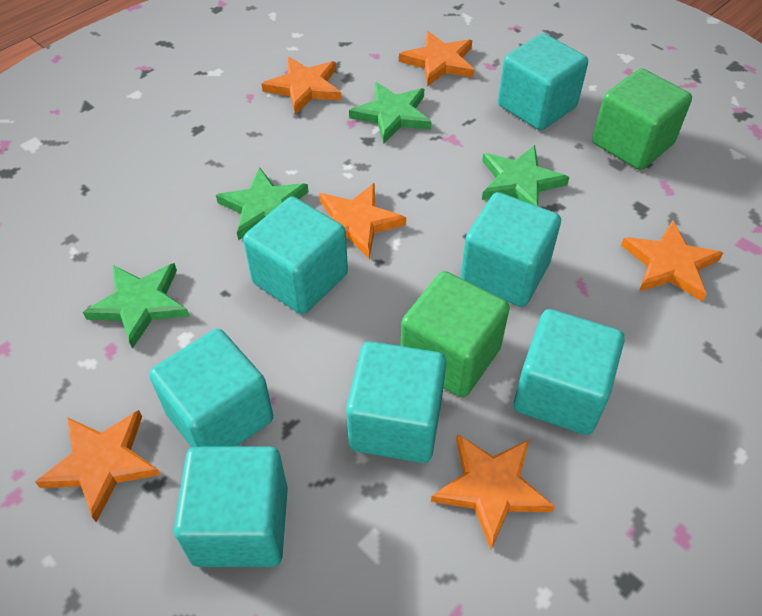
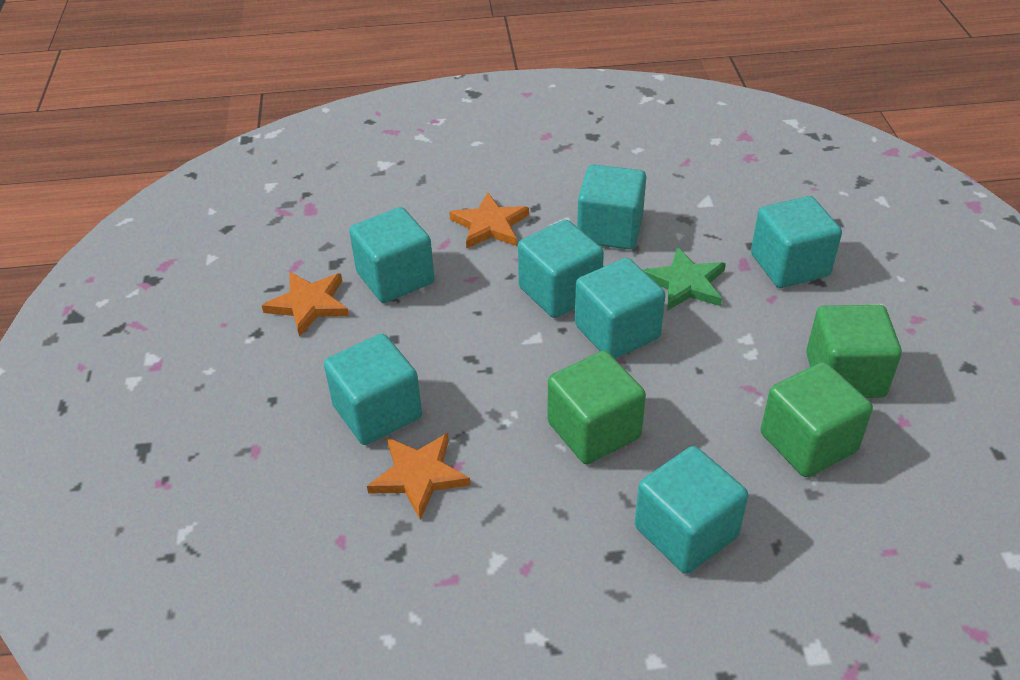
green cube: [401,271,510,398] [592,68,692,170] = 2 -> [548,351,646,464] [761,362,873,477] [806,305,902,398] = 3
green star: [83,263,190,349] [216,167,308,240] [349,82,432,144] [482,145,569,206] = 4 -> [643,247,726,311] = 1
orange star: [35,410,160,522] [262,57,342,115] [319,183,406,259] [399,31,475,86] [431,434,555,549] [621,220,723,302] = 6 -> [262,272,349,337] [367,433,470,520] [449,193,529,249] = 3

